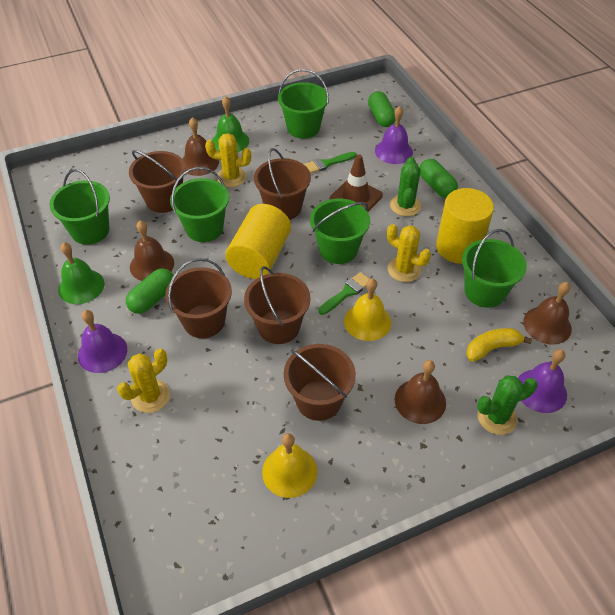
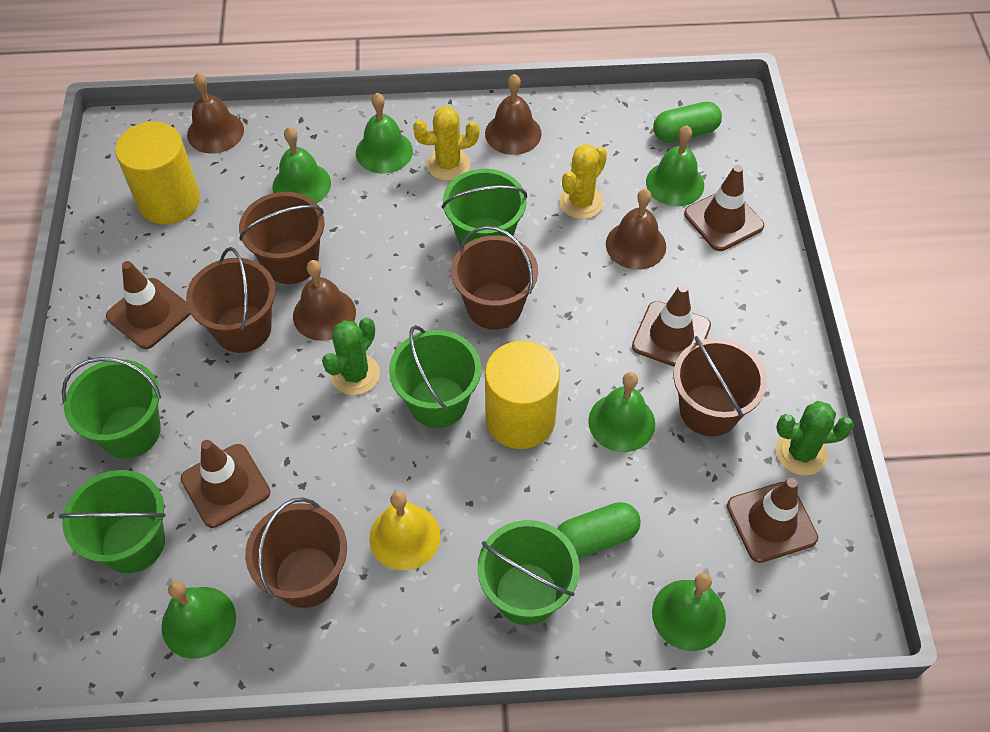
brown traffic cone: [329,155,383,212] = 1 -> [106,261,190,349] [181,440,270,528] [632,284,711,367] [684,165,764,251] [727,478,818,563] = 5
green bell: [58,242,104,304] [212,96,249,152] = 2 -> [161,581,236,659] [273,127,331,203] [356,93,413,174] [588,372,655,452] [646,126,704,206] [652,573,726,651] = 6
green brush: [304,152,357,174] [318,272,369,315] = 2 -> none = 0
green capsule: [126,268,174,314] [368,91,396,127] [420,159,458,198] = 3 -> [558,502,640,558] [653,102,722,142] = 2
purple bell: [78,310,127,373] [375,106,413,164] [518,349,567,413] = 3 -> none = 0
yellow banana: [466,328,532,362] = 1 -> none = 0
yellow bell: [262,433,317,498] [344,278,391,341] = 2 -> [369,491,440,570] = 1
yellow cactus: [117,348,170,413] [205,133,251,187] [387,224,431,282] = 3 -> [413,106,479,181] [559,144,607,219] = 2

